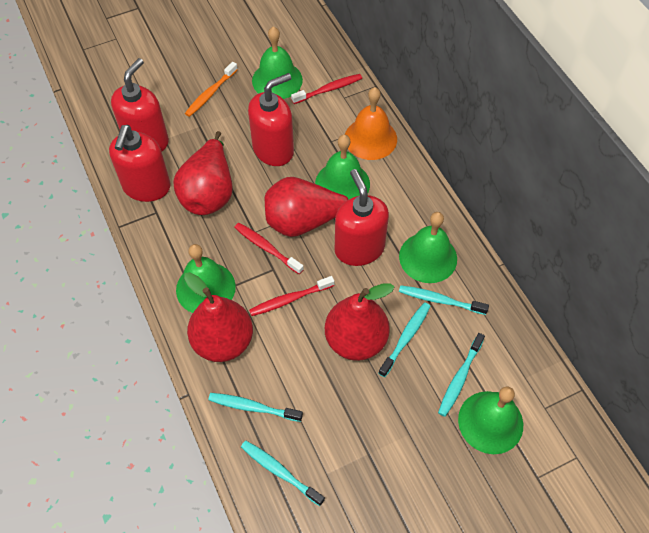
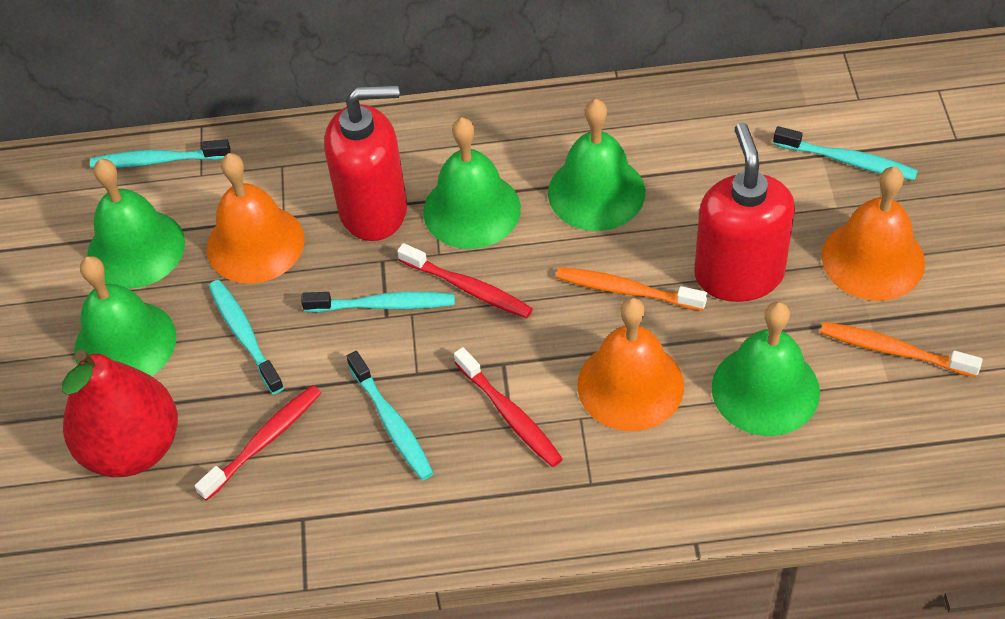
orange bell: [345,87,397,160] = 1 -> [207,153,305,284] [578,298,684,431] [822,167,925,301] = 3
orange toothbrush: [185,62,238,117] = 1 -> [556,267,707,311] [820,322,983,377] = 2
red pear: [173,131,233,215] [184,272,253,362] [265,177,348,237] [325,283,394,361] = 4 -> [62,349,178,477] = 1
red soap dispenser: [109,125,171,202] [111,58,169,152] [248,73,294,166] [335,169,389,266] = 4 -> [324,85,407,241] [695,123,795,302] = 2

